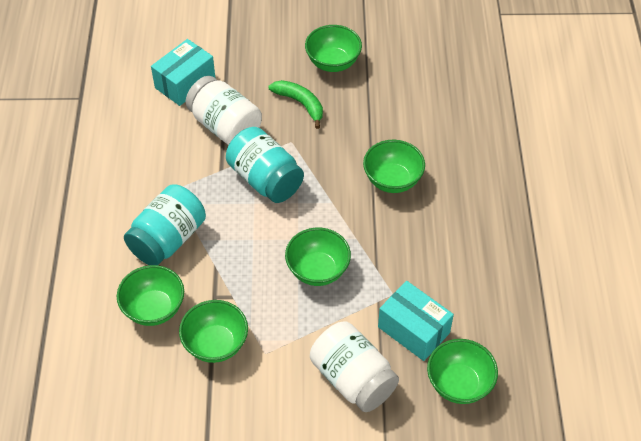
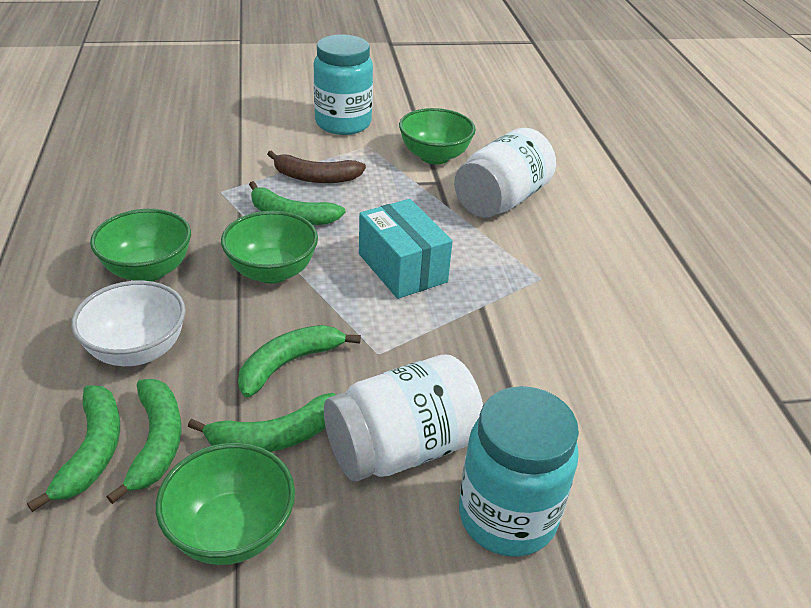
brown banana: none = 0 -> [267,151,366,183] = 1
green banana: [269,80,323,129] = 1 -> [27,385,120,512] [107,379,181,504] [188,393,335,452] [238,325,361,398] [249,181,345,225] = 5
green bowl: [117,265,184,326] [179,300,248,363] [285,228,351,286] [305,25,362,72] [363,140,425,193] [427,339,498,404] = 6 -> [90,209,191,281] [156,443,295,565] [221,211,318,284] [399,108,476,165] = 4
turquoise box: [151,39,215,106] [378,281,454,361] = 2 -> [359,199,453,299] = 1
white bowl: none = 0 -> [71,280,186,366] = 1

